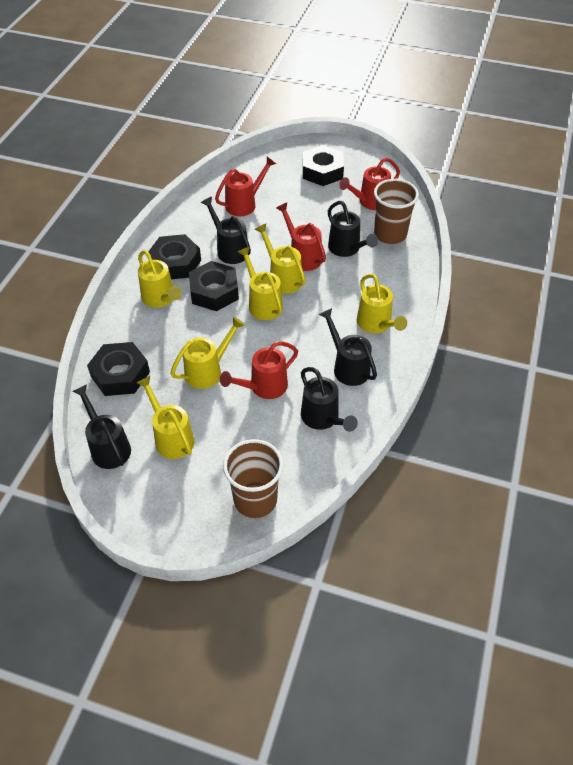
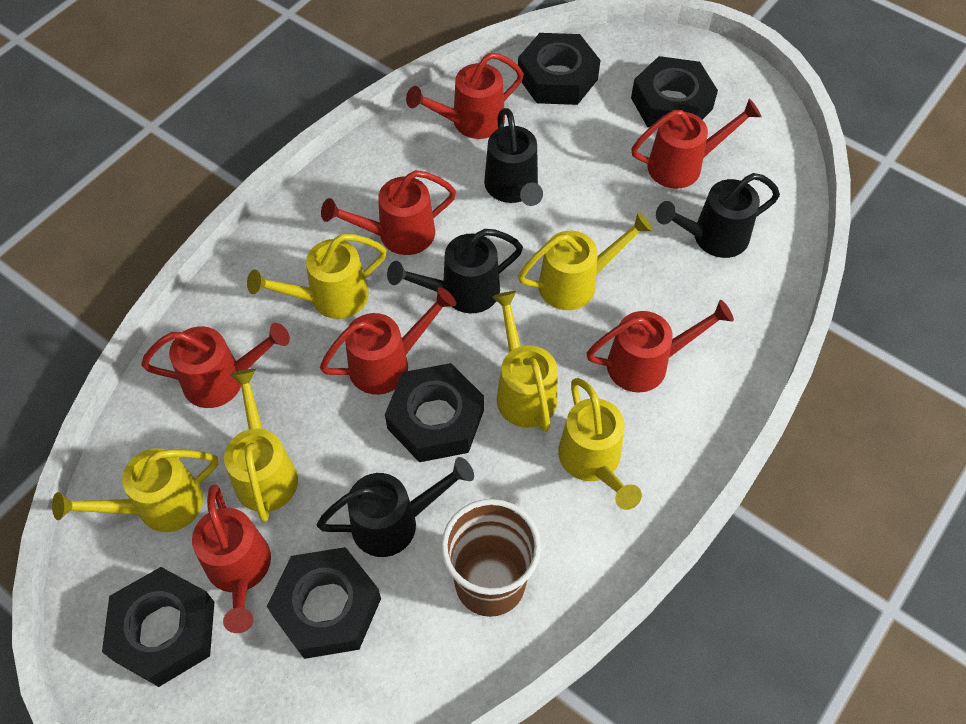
black nut: [87,342,150,396] [148,234,201,279] [189,261,239,311] [303,145,344,186] = 4 -> [102,567,214,687] [267,547,381,659] [385,363,484,462] [517,33,600,105] [631,56,718,127] = 5
black watering can: [73,384,131,469] [201,197,251,264] [301,367,358,432] [319,308,377,386] [328,201,378,257] = 5 -> [316,457,474,557] [387,229,523,313] [484,108,543,206] [656,173,780,258] = 4
brown cup: [223,439,283,518] [374,179,419,244] = 2 -> [441,499,541,617] = 1
red watering can: [215,157,276,216] [220,341,298,399] [276,203,326,271] [339,157,400,210] = 4 -> [141,323,290,408] [192,485,271,633] [320,287,456,395] [321,170,456,255] [406,52,524,139] [586,300,734,392] [631,99,761,189] = 7

